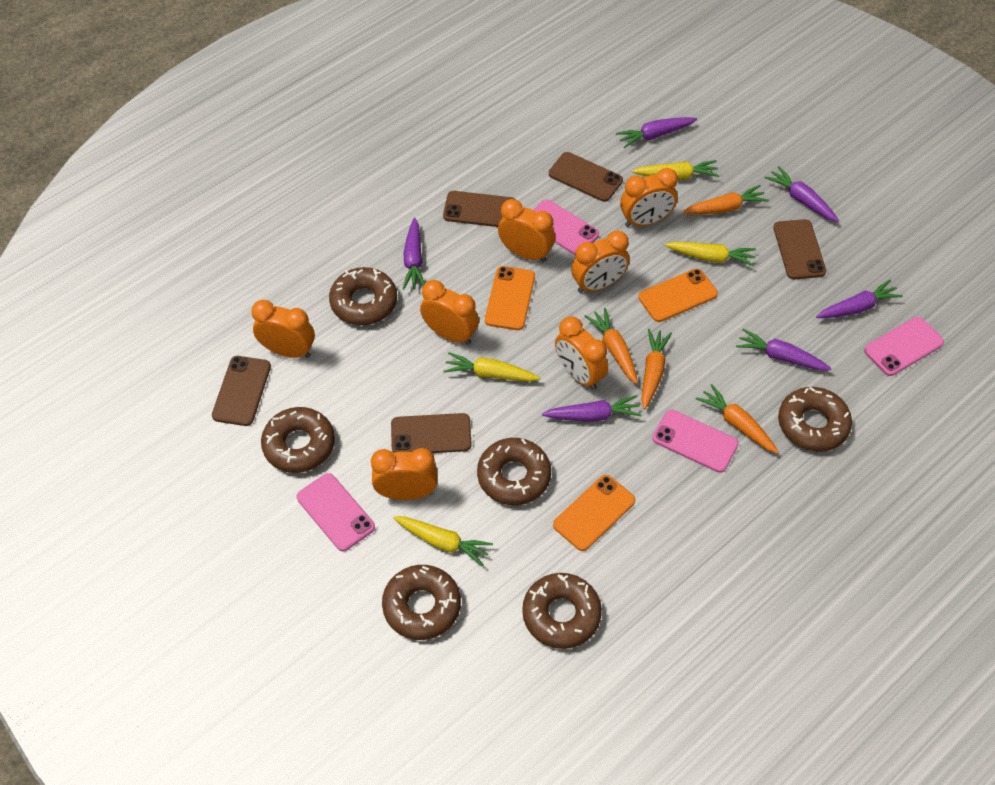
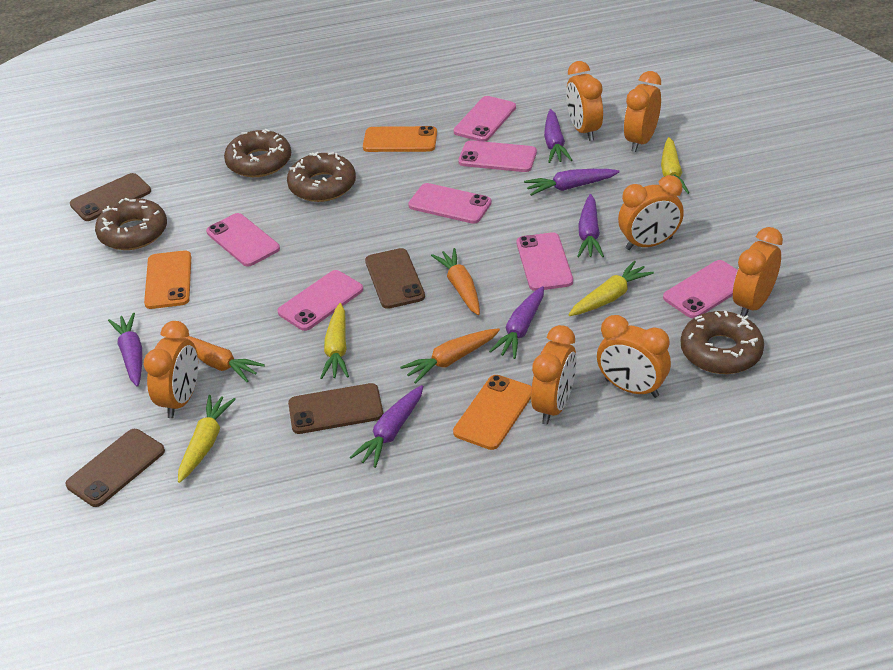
brown donut: [261,407,335,473] [329,267,397,325] [382,565,461,640] [477,438,551,505] [522,573,602,649] [778,387,852,451] = 6 -> [95,198,167,250] [224,129,291,177] [287,152,356,202] [681,311,764,374] = 4
brown phone: [212,356,271,426] [391,413,472,453] [443,191,516,227] [549,152,623,202] [773,219,826,279] = 5 -> [65,429,165,507] [70,173,151,221] [288,383,383,434] [365,248,425,309] = 4
orange carrot: [584,308,638,384] [641,329,672,409] [682,185,769,214] [696,384,779,454] = 4 -> [184,336,265,383] [400,328,500,384] [431,248,480,315] = 3
pink phone: [297,473,375,551] [533,199,599,255] [652,410,739,473] [864,317,944,376] = 4 -> [206,213,280,267] [277,270,363,331] [408,183,492,224] [453,96,516,142] [458,140,537,172] [517,232,573,291] [663,260,738,318] = 7

